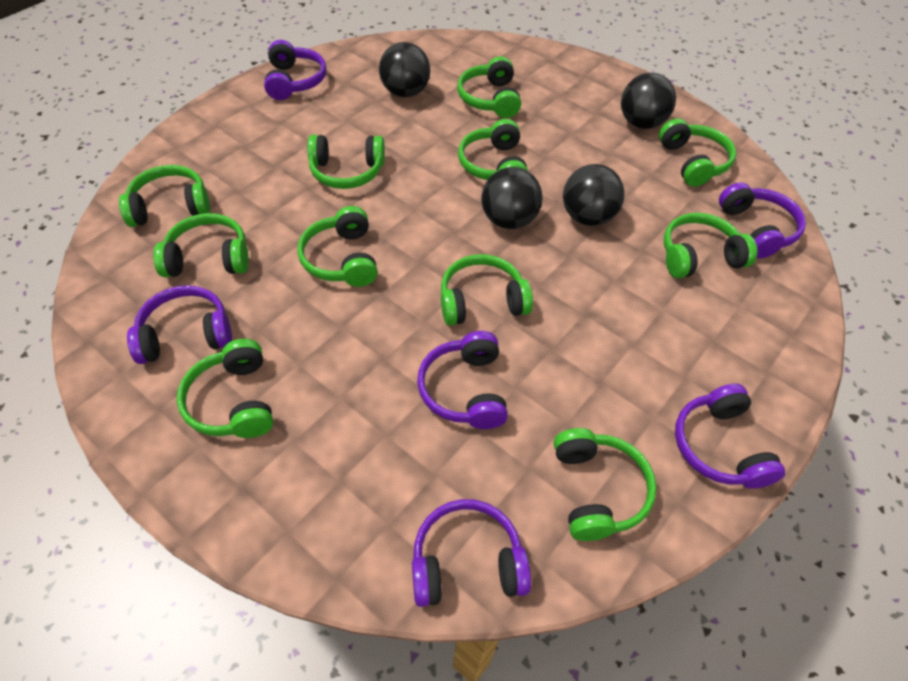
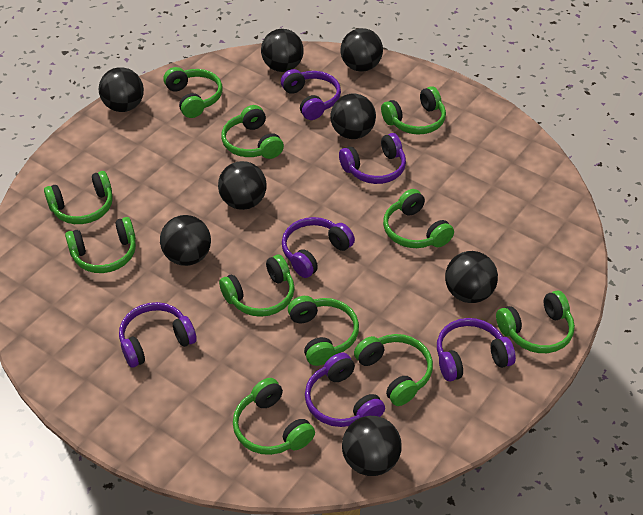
black ball: [379,42,430,97] [481,167,542,229] [563,164,625,226] [621,73,676,129] = 4 -> [99,67,144,112] [160,215,211,266] [218,161,267,210] [261,29,304,72] [330,94,376,139] [340,28,383,72] [342,416,402,476] [445,251,498,303] = 8

